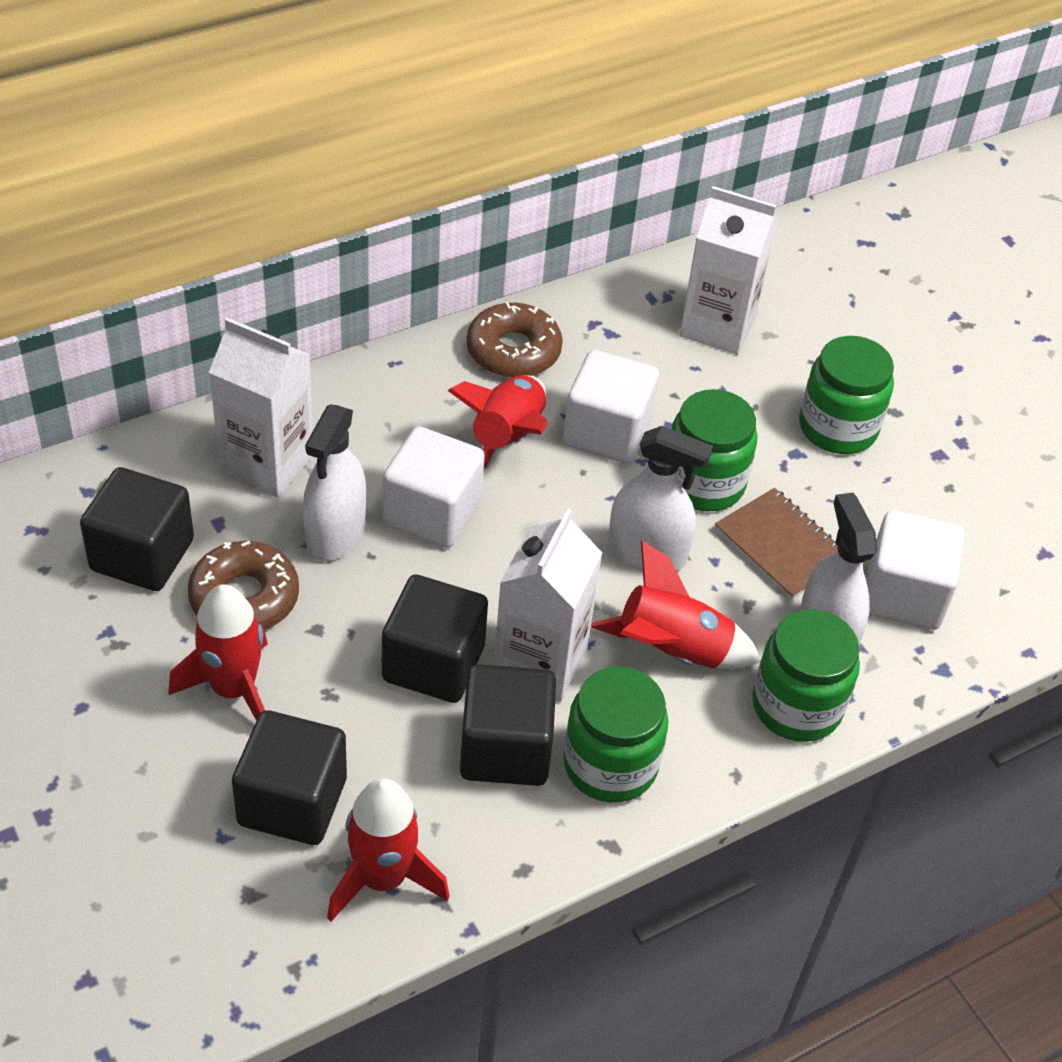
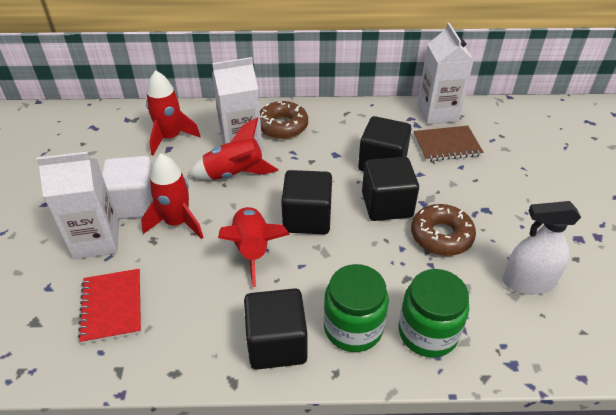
green jar: [563,666,669,803] [671,389,758,511] [752,610,860,742] [799,336,894,454] = 4 -> [324,264,389,352] [399,269,469,358] = 2
red notebook: none = 0 -> [78,269,141,344] = 1
white cube: [383,426,485,548] [563,350,659,463] [866,510,965,630] = 3 -> [102,156,153,219] = 1
white spray bottle: [303,404,366,561] [608,426,713,571] [799,493,877,644] = 3 -> [503,201,581,295] = 1

